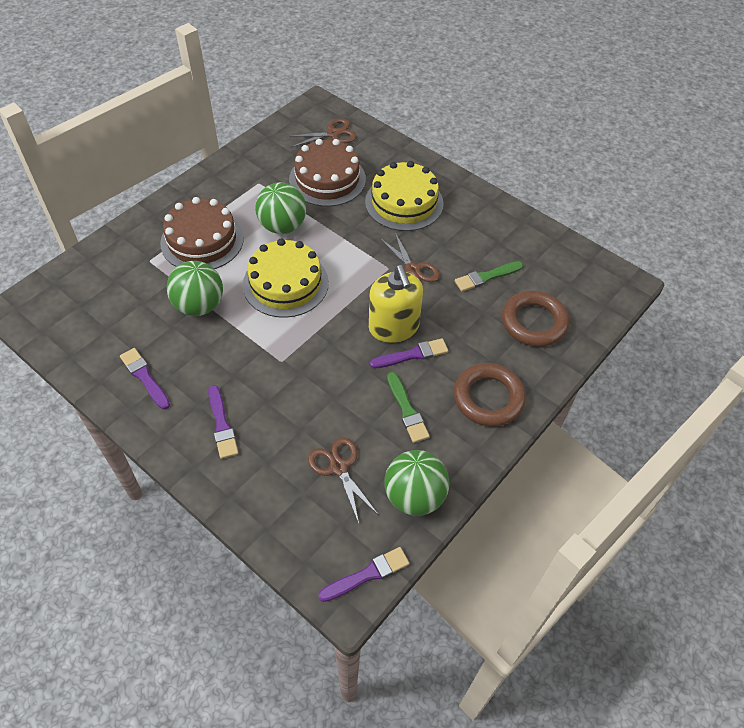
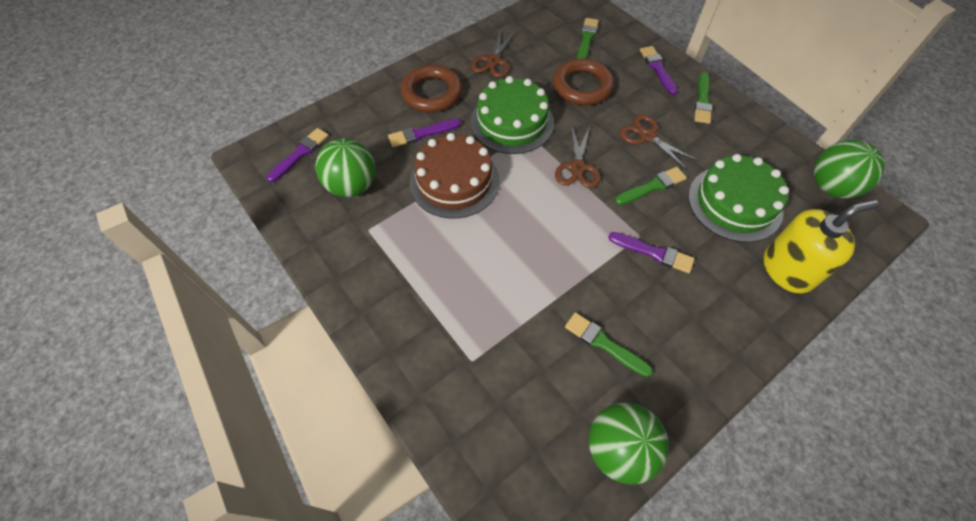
brown cake: [160,197,244,269] [289,139,366,207] = 2 -> [410,133,500,219] = 1
green brush: [387,372,430,443] [455,261,523,292] = 2 -> [565,312,653,377] [577,18,599,59] [615,167,687,205] [694,72,712,124] = 4
green cake: none = 0 -> [471,76,554,154] [688,154,789,242] = 2
yellow cake: [243,239,329,318] [365,161,443,231] = 2 -> none = 0

